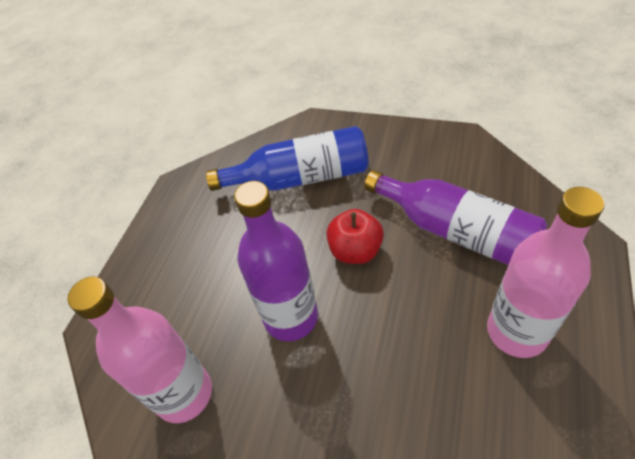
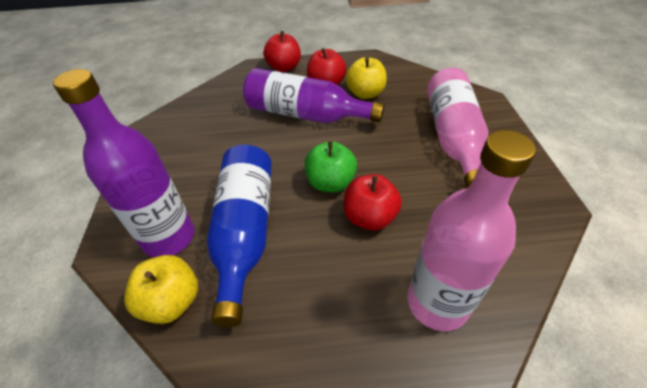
green apple: none = 0 -> [305,141,357,192] = 1
red apple: [326,209,384,264] = 1 -> [263,31,301,72] [307,48,347,85] [344,174,402,230] = 3
yellow apple: none = 0 -> [124,255,198,324] [345,57,387,99] = 2

